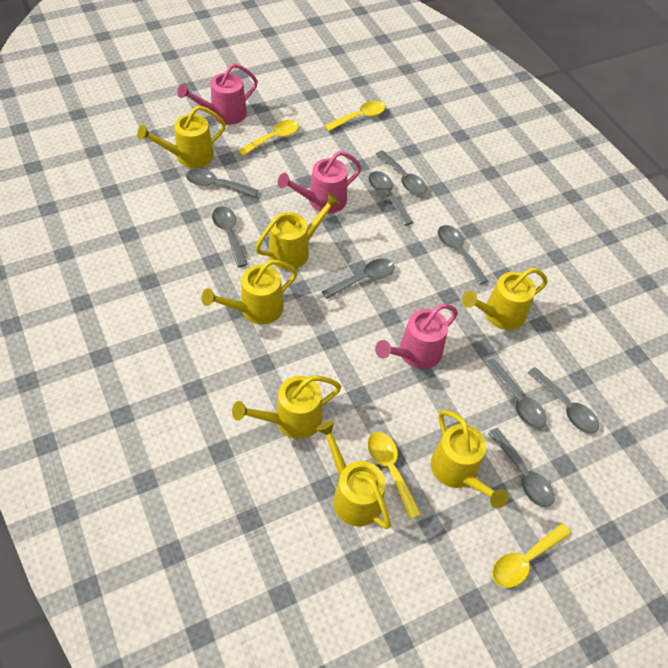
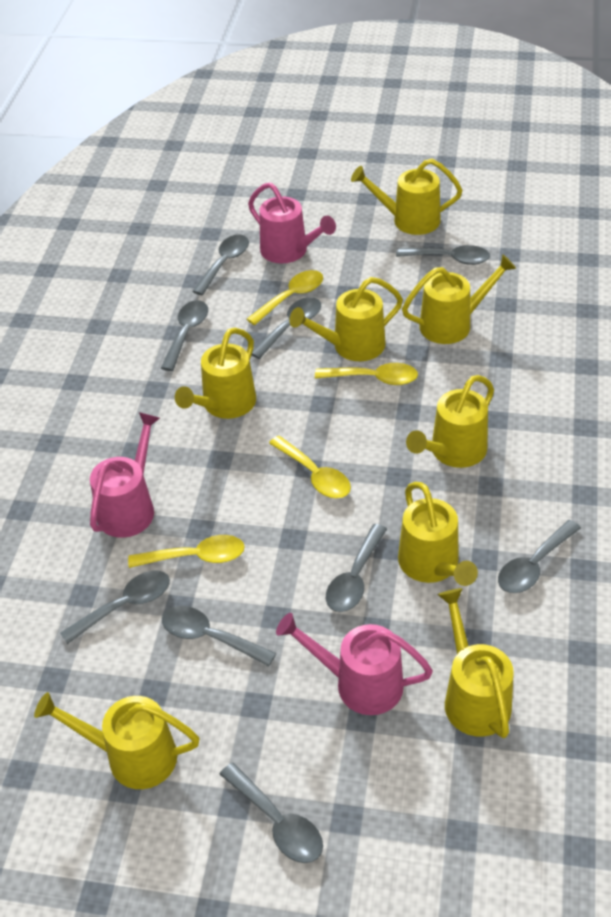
yellow watering can: [137,106,226,168] [201,260,298,324] [232,376,341,439] [255,193,340,270] [316,421,391,529] [431,410,508,508] [462,268,548,330] = 7 -> [34,692,200,789] [175,328,256,419] [290,277,403,361] [351,159,462,235] [398,482,478,586] [402,254,516,344] [406,375,494,468] [438,588,514,738] = 8

